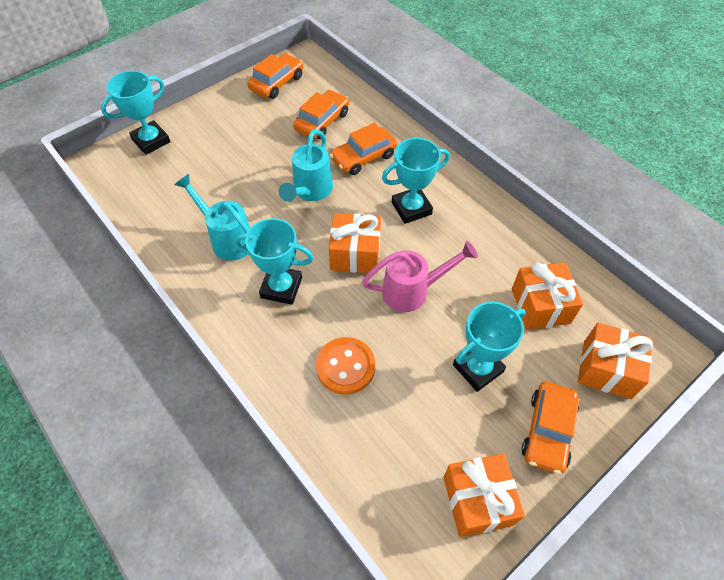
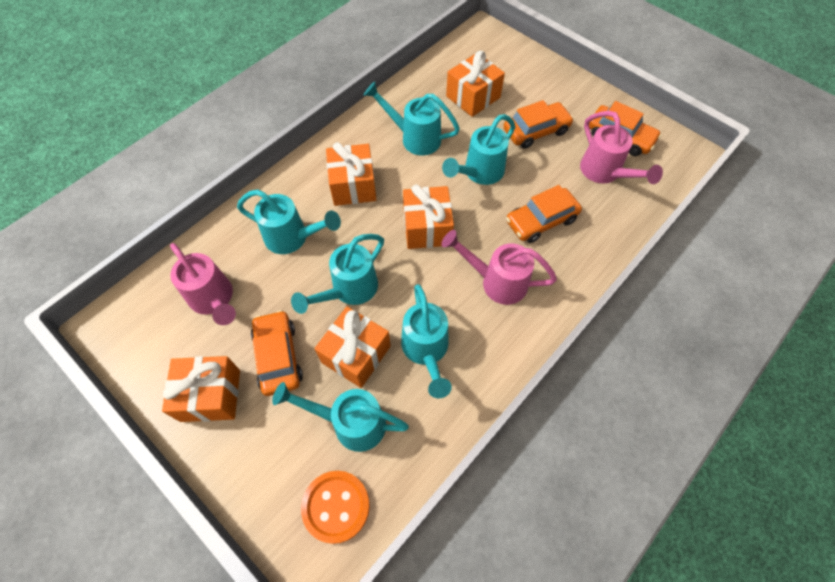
orange gift: [329,213,381,273] [443,453,525,537] [512,262,583,330] [578,323,653,399] = 4 -> [162,356,240,422] [314,306,391,388] [326,142,376,206] [403,184,454,249] [446,51,505,117] = 5
pink watering can: [362,241,478,312] = 1 -> [170,243,236,325] [441,230,557,305] [580,111,663,184] = 3
turquoise trophy: [101,71,170,155] [234,218,314,305] [382,138,450,224] [453,302,525,392] = 4 -> none = 0
turquoise watering can: [174,174,250,261] [279,129,333,202] = 2 -> [237,189,341,254] [272,382,409,452] [291,234,384,314] [364,81,460,155] [401,284,452,398] [442,114,515,185] = 6

